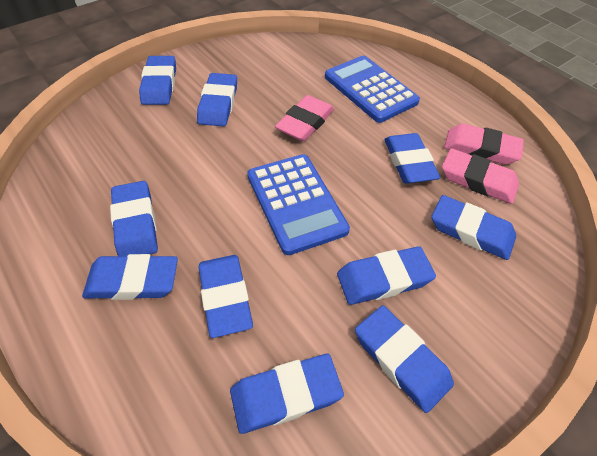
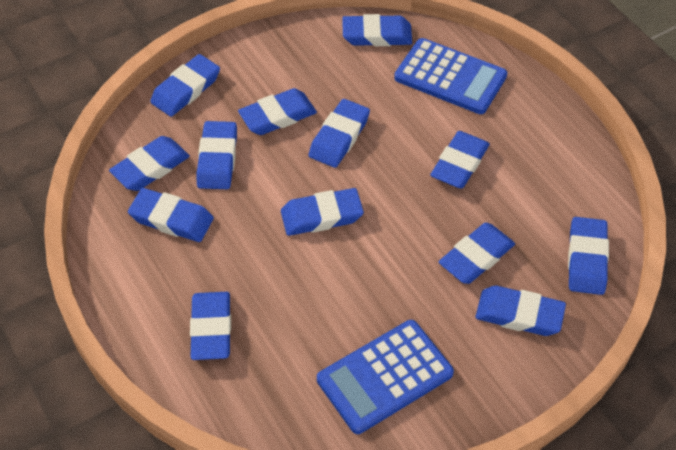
blue eraser: [82,254,178,300] [110,181,158,256] [139,56,176,105] [197,73,237,126] [198,255,253,338] [230,354,344,434] [337,246,436,305] [355,306,454,413] [384,133,440,184] [431,195,516,260] = 10 -> [109,136,190,191] [128,188,214,242] [150,54,220,117] [190,292,231,360] [197,121,237,189] [238,88,317,135] [281,188,364,236] [309,99,370,168] [342,14,412,46] [430,131,490,189] [438,223,515,284] [475,286,566,336] [568,217,609,295] = 13
pink eraser: [275,95,334,141] [442,148,519,204] [444,124,524,165] = 3 -> none = 0

